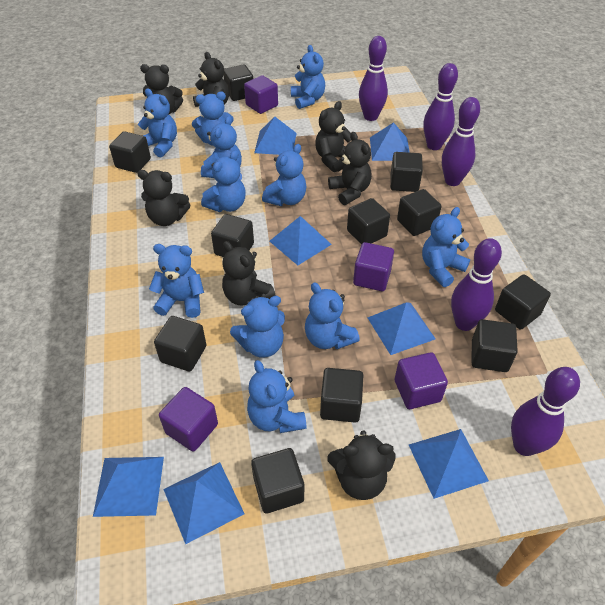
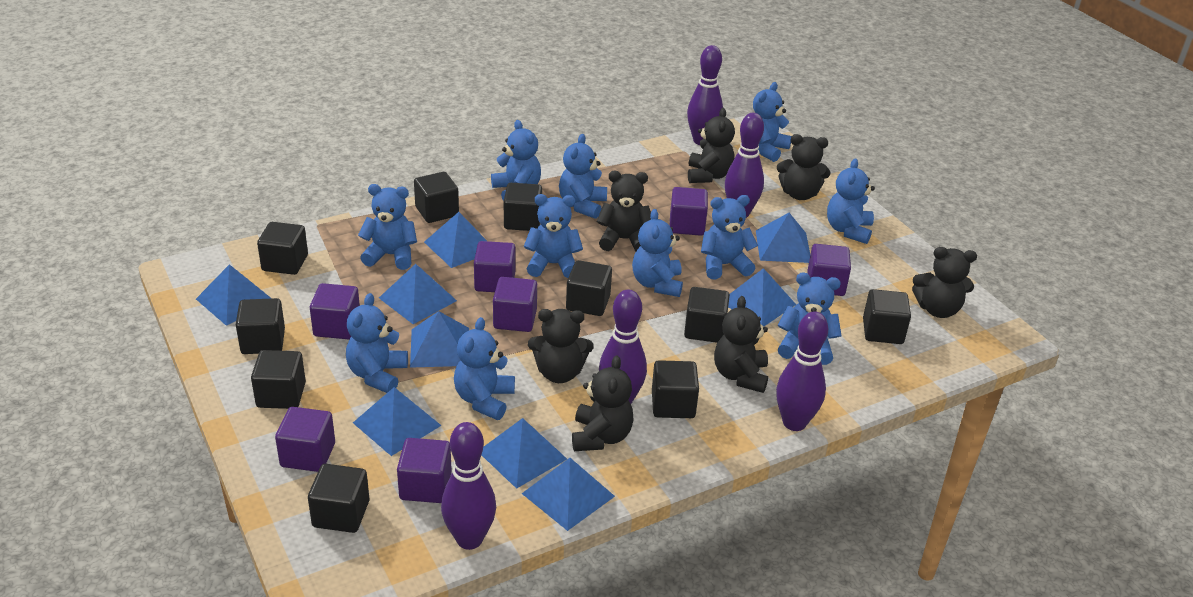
black cube: [109,131,151,173] [154,316,206,371] [211,214,254,257] [224,64,253,101] [251,448,304,514] [320,368,364,423] [347,198,390,245] [390,152,423,192] [397,189,442,236] [472,319,518,372] [495,274,551,330] = 11 -> [236,298,285,354] [251,350,306,409] [257,222,308,275] [308,464,369,533] [414,172,459,223] [504,183,542,231] [566,260,612,316] [652,360,699,418] [684,287,730,343] [863,289,911,344] = 10
blue pyramid: [93,457,164,517] [164,462,244,544] [254,116,297,155] [269,216,332,265] [368,302,435,355] [370,122,410,161] [409,429,489,499] = 7 -> [196,264,271,326] [353,387,442,456] [379,264,457,324] [410,311,469,368] [424,212,487,268] [481,418,567,489] [522,458,615,531] [728,268,796,327] [756,213,810,263] = 9
purple cube: [159,387,218,452] [244,75,278,114] [353,242,394,291] [395,352,448,409] = 4 -> [275,407,335,472] [310,283,360,339] [397,438,452,503] [474,241,516,292] [493,277,537,332] [669,187,708,236] [807,244,851,296] = 7

